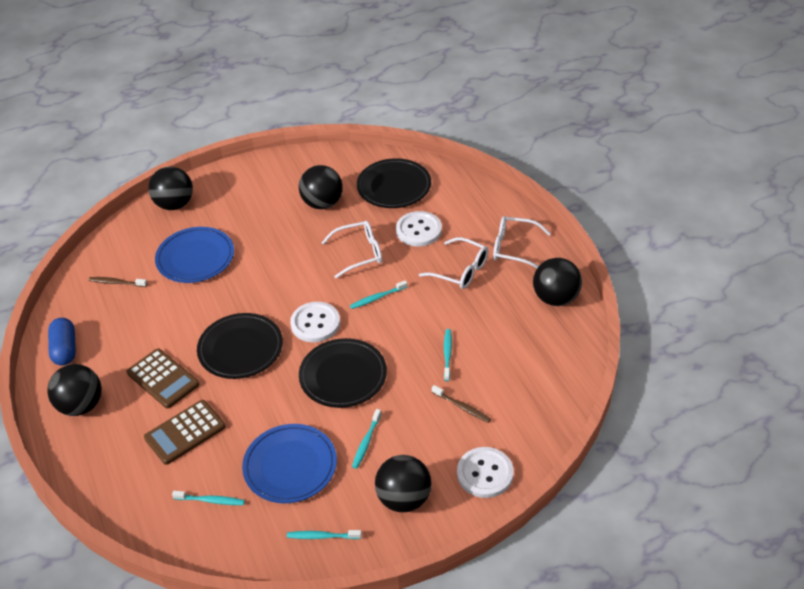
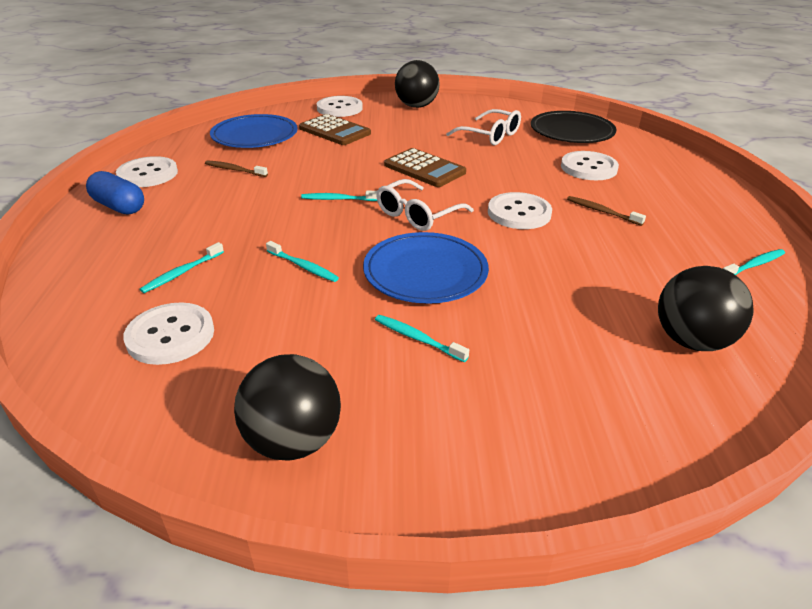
black ball: [47,364,102,416] [148,167,193,210] [299,165,343,209] [375,455,432,512] [533,258,582,306] = 5 -> [234,354,341,461] [395,60,440,108] [658,266,754,351] = 3
black plate: [197,313,283,379] [299,338,387,408] [357,158,431,208] = 3 -> [531,111,617,143] = 1
white button: [290,302,340,342] [396,211,442,247] [457,447,514,498] = 3 -> [116,156,178,187] [123,302,214,365] [317,96,363,117] [488,192,552,229] [561,151,619,180] = 5
white glasses: [321,221,382,278] [419,237,488,289] [493,216,551,268] = 3 -> [377,179,474,231] [446,109,521,145] = 2

